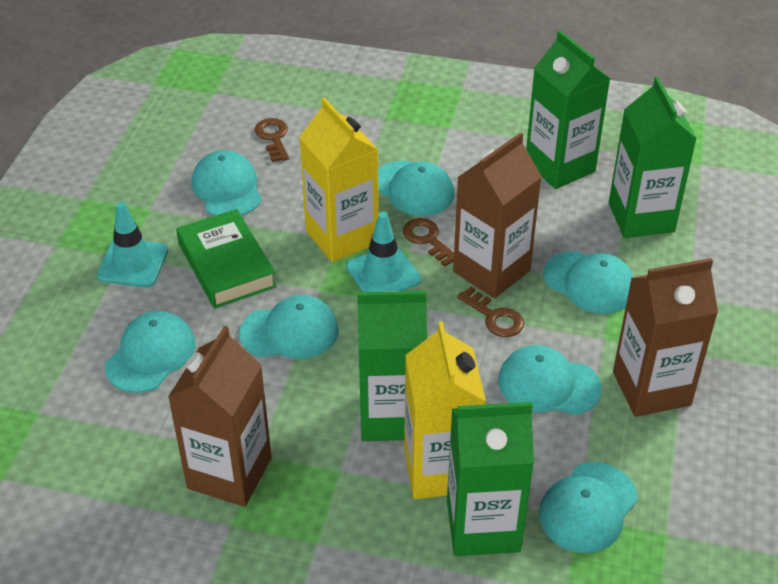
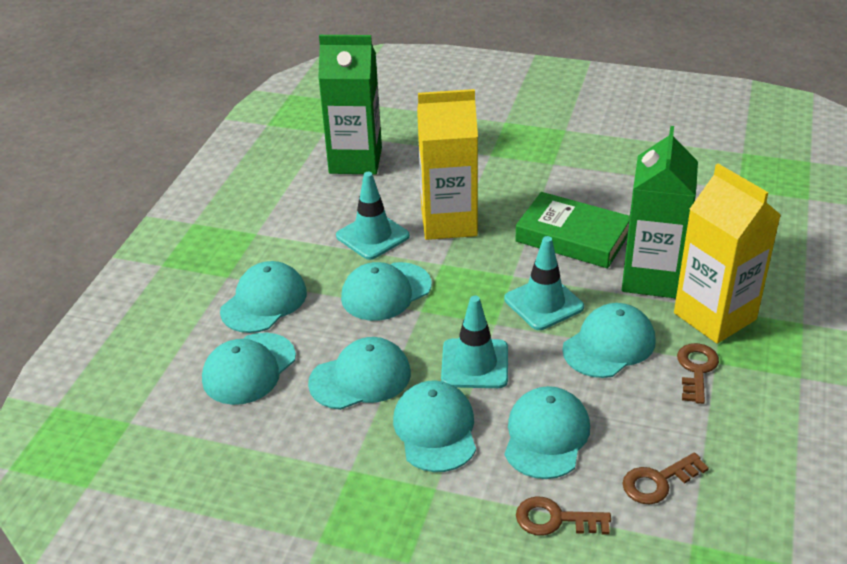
brown carton: [168,326,272,507] [453,132,542,299] [613,258,718,417] = 3 -> none = 0
green carton: [357,291,427,441] [447,402,534,556] [526,30,610,189] [609,77,697,238] = 4 -> [318,35,382,175] [622,126,698,298] = 2
turquoise traffic cone: [97,202,168,287] [346,212,421,292] = 2 -> [336,172,410,260] [441,296,508,388] [504,236,584,330] = 3

